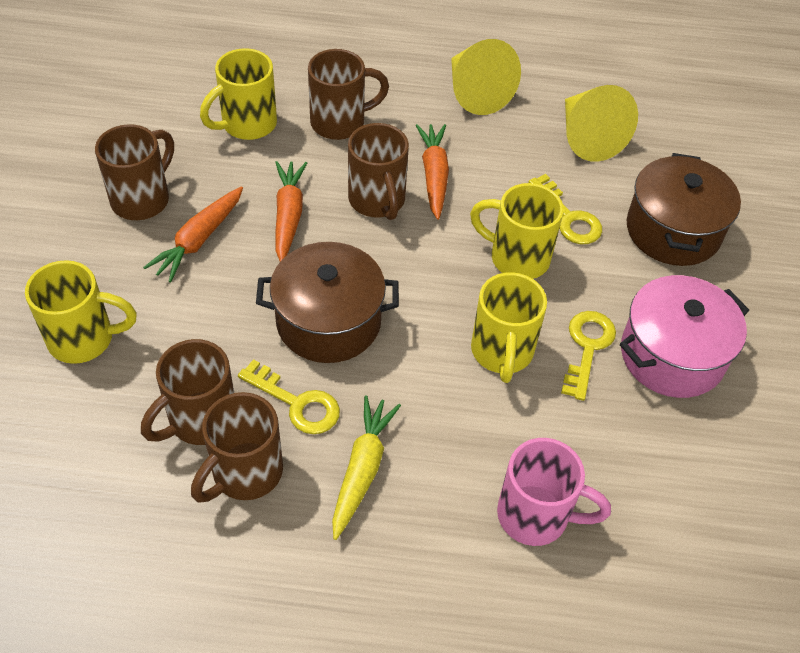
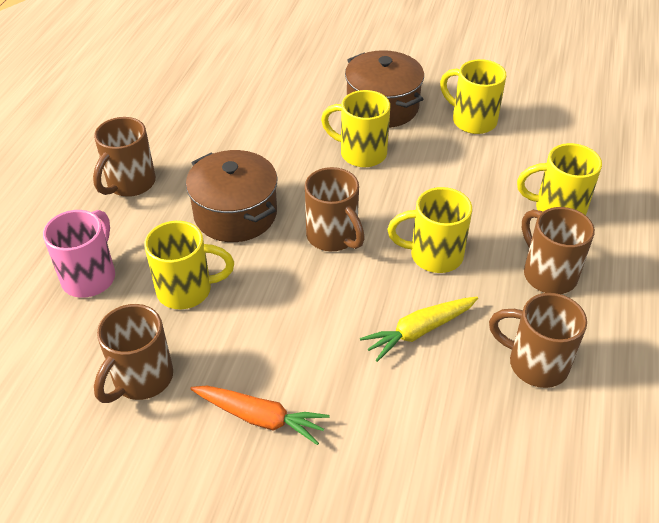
orange carrot: [143,186,243,282] [275,161,307,262] [415,124,449,220] = 3 -> [190,386,329,445] = 1
pink pot: [620,275,749,398] = 1 -> none = 0
yellow cone: [451,39,521,115] [565,85,638,162] = 2 -> none = 0
yellow key: [238,359,340,434] [528,174,602,244] [561,311,616,401] = 3 -> none = 0
yellow mug: [25,260,137,364] [200,48,277,140] [470,183,564,279] [471,272,547,383] = 4 -> [144,221,234,309] [321,90,390,167] [388,187,472,273] [440,59,506,134] [517,143,602,215] = 5

